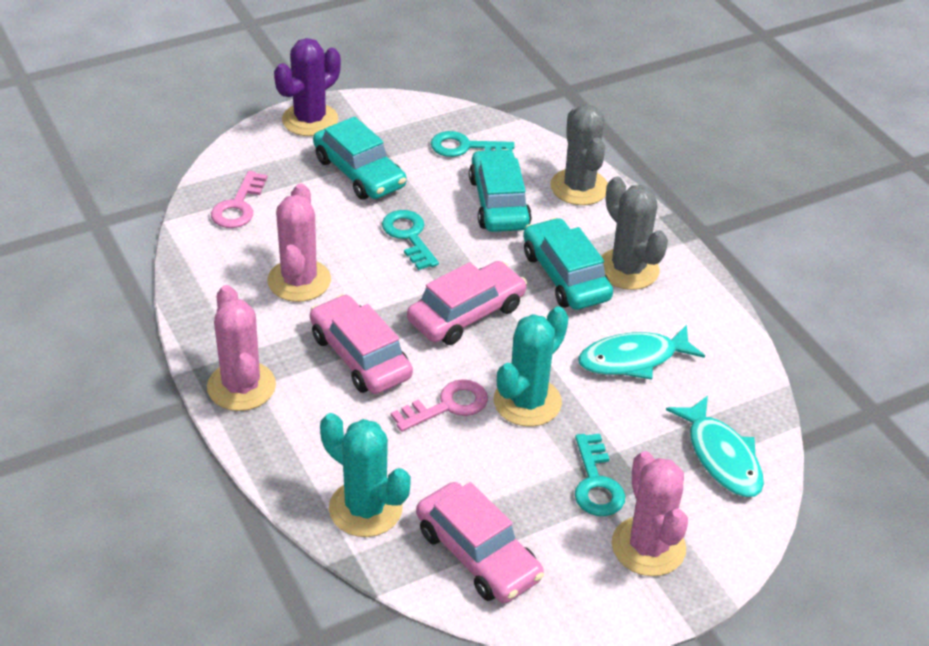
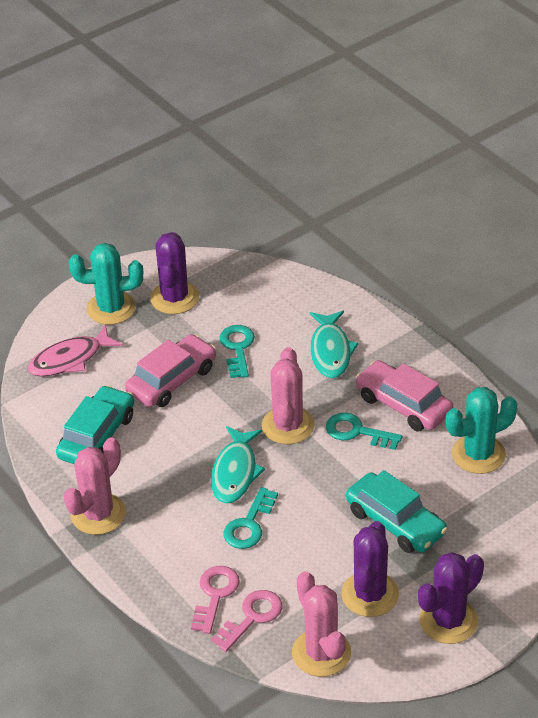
grey cactus: [550,105,608,205] [601,177,668,290] = 2 -> none = 0
pink car: [310,294,413,394] [407,261,527,345] [416,482,544,603] = 3 -> [125,334,216,407] [355,360,453,431] = 2
pink fish: none = 0 -> [27,324,123,377] = 1
purple cactus: [274,38,341,136] = 1 -> [150,232,199,314] [341,521,399,617] [418,552,484,644] = 3
turquoise car: [313,116,406,200] [469,149,532,232] [523,218,613,310] = 3 -> [56,385,134,464] [346,470,448,553] = 2

